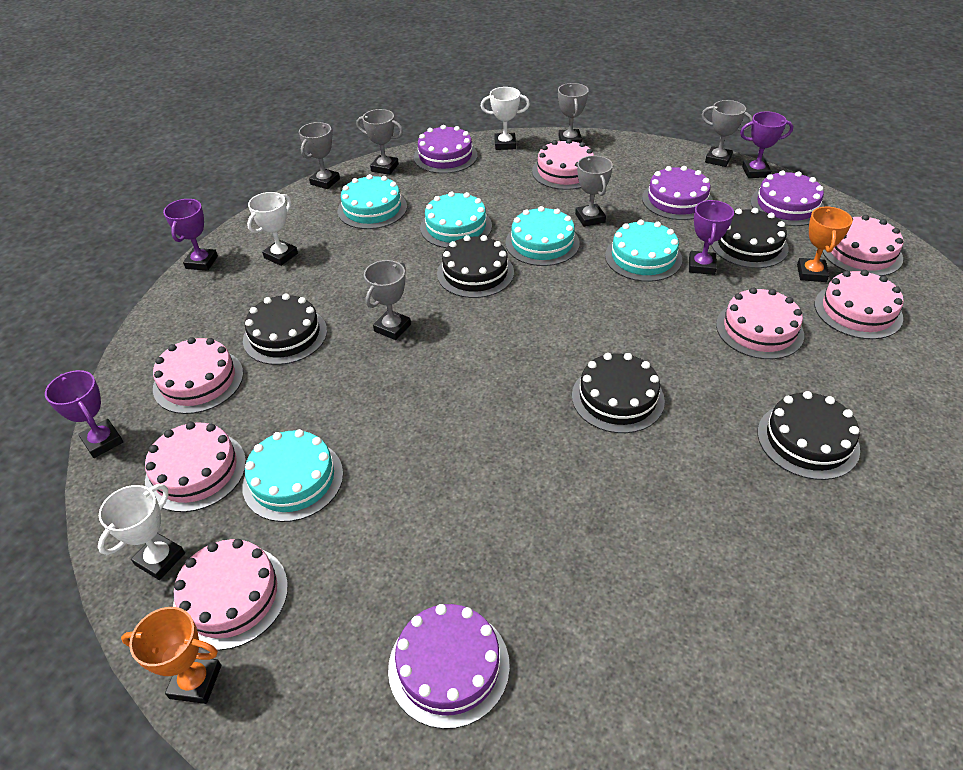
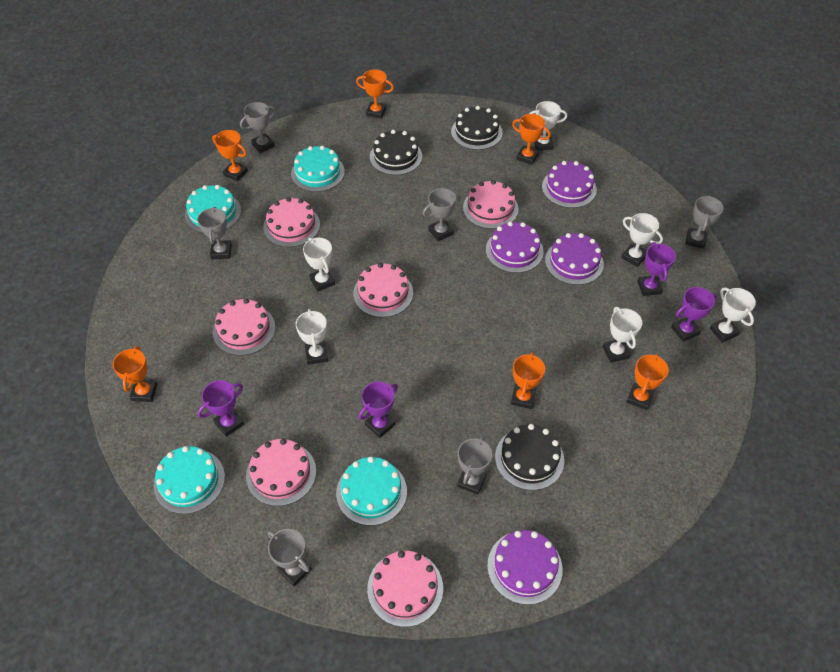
black cake: [243,293,327,365] [437,235,514,298] [572,353,665,433] [711,208,789,268] [757,391,860,480] = 5 -> [370,130,422,175] [451,106,503,150] [495,424,564,490] = 3
orange trophy: [121,607,221,704] [797,207,853,282] = 2 -> [113,346,158,402] [212,130,248,182] [356,69,394,119] [511,352,545,409] [512,114,551,165] [627,353,669,410] = 6
pink cake: [145,422,246,512] [153,337,243,414] [173,539,288,650] [532,139,594,190] [716,287,804,359] [815,270,904,339] [823,215,903,276] = 7 -> [213,298,275,356] [246,439,316,506] [263,197,320,247] [353,263,413,317] [367,551,443,627] [463,180,519,229] = 6
turquoise cake: [242,429,343,522] [338,174,407,229] [420,191,492,248] [505,206,580,266] [605,220,682,282] = 5 -> [154,446,225,514] [185,185,241,233] [291,146,345,192] [336,457,407,526] = 4
white trophy: [98,484,185,580] [247,192,298,266] [481,87,530,150] = 3 -> [296,309,328,365] [303,238,335,291] [529,101,567,150] [603,307,642,363] [621,213,663,267] [710,287,756,343] = 6

